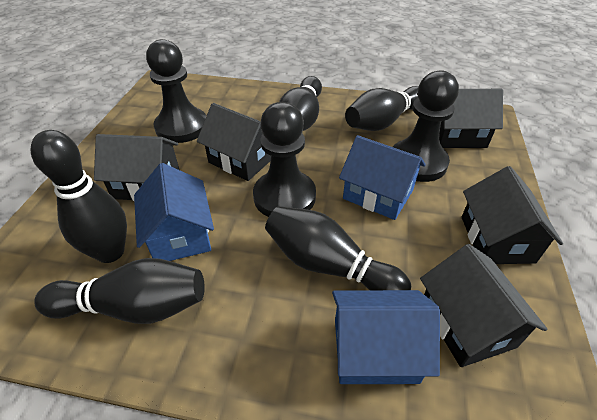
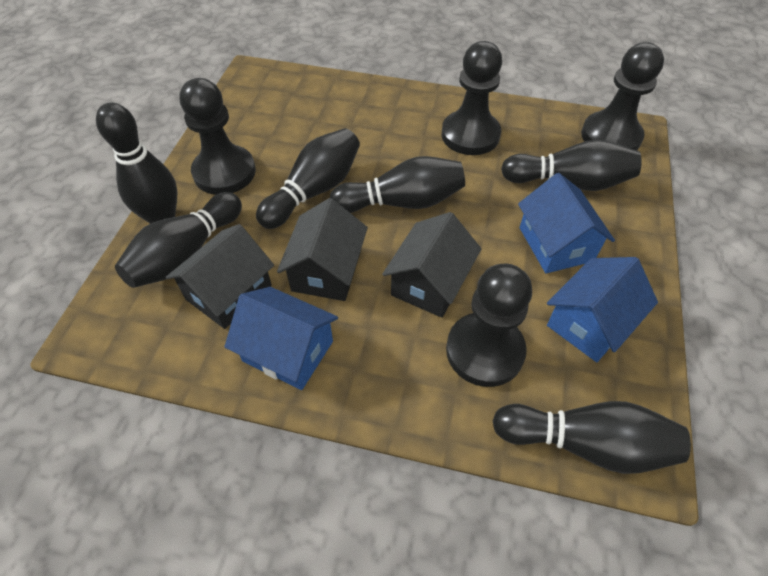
black bowling pin: [31,130,127,263] [34,258,205,324] [265,206,411,290] [279,76,322,131] [345,86,418,131] = 5 -> [96,103,177,224] [115,192,242,288] [256,128,360,229] [330,156,465,213] [493,401,691,474] [501,140,642,191] = 6
black house: [94,134,180,201] [197,103,271,181] [420,244,548,367] [439,89,503,148] [462,166,563,264] = 5 -> [166,224,274,329] [277,198,368,301] [382,212,481,318] = 3
black pawn: [146,39,206,143] [253,102,316,217] [393,70,459,182] = 3 -> [179,78,256,195] [441,41,502,155] [446,264,532,387] [581,42,664,150] = 4

